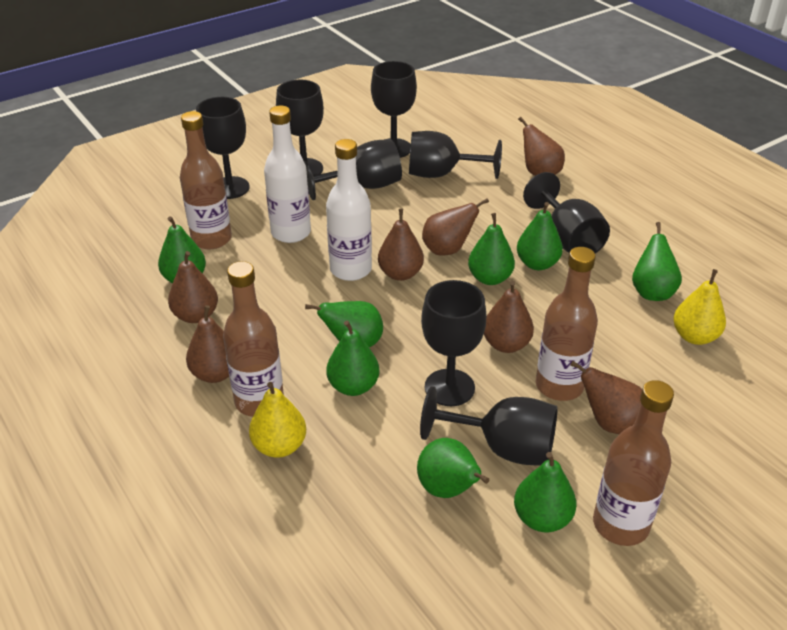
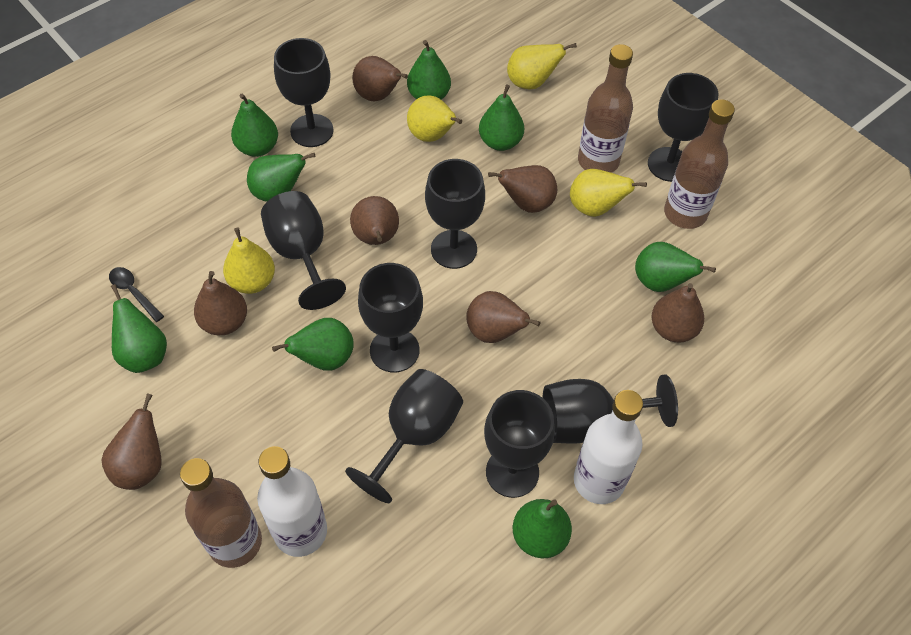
black spoon: none = 0 -> [109,267,164,322] = 1
brown bottle: [180,111,232,250] [223,261,284,417] [536,247,598,401] [593,380,674,546] = 4 -> [180,458,262,568] [578,44,633,173] [664,99,735,229] = 3
yellow pear: [249,382,306,458] [673,269,726,345] = 2 -> [223,227,275,294] [407,96,462,142] [507,43,577,89] [570,169,647,217] = 4

